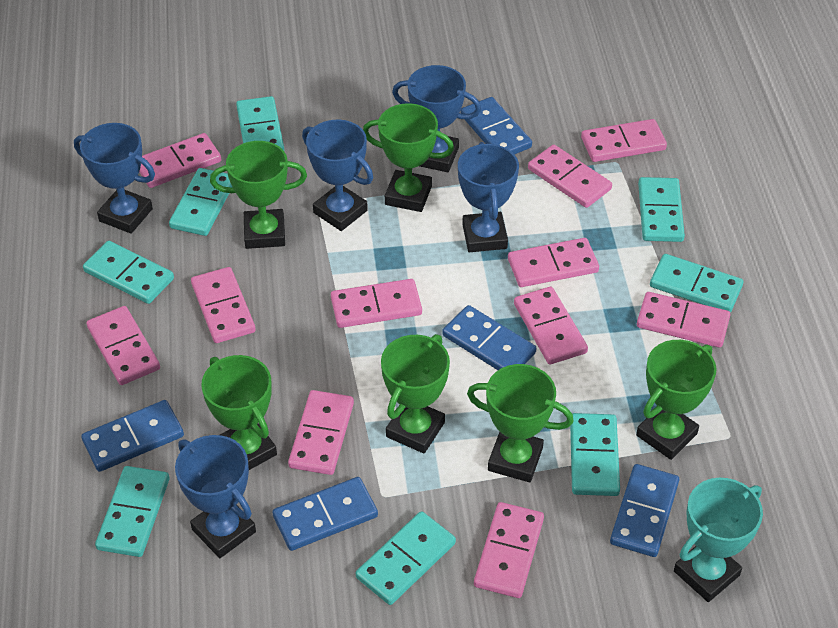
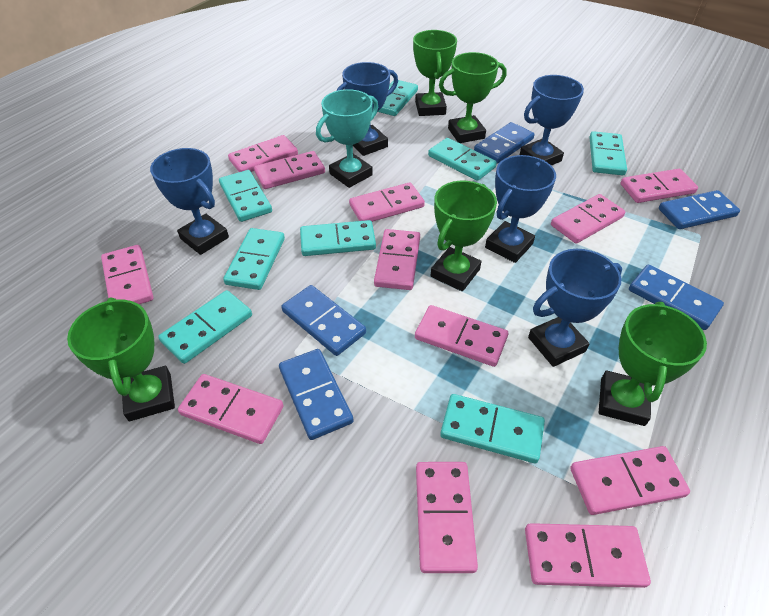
green trophy: [201,355,277,470] [210,141,307,249] [363,103,454,212] [381,334,450,454] [467,364,574,482] [636,340,717,460] = 6 -> [67,298,175,421] [413,30,457,116] [431,181,497,291] [439,52,507,143] [599,302,707,426] = 5
pink domino: [87,306,160,385] [139,133,221,188] [191,267,256,343] [288,390,354,475] [331,279,422,328] [474,502,544,598] [508,238,599,287] [514,287,588,364] [528,145,612,208] [581,119,667,162] [637,292,731,348] = 11 -> [101,245,153,304] [178,374,284,444] [228,135,298,172] [254,151,325,189] [349,182,425,222] [374,229,420,290] [415,305,508,367] [416,462,478,573] [525,523,651,588] [551,194,625,243] [570,446,690,515] [620,169,698,203] = 12

